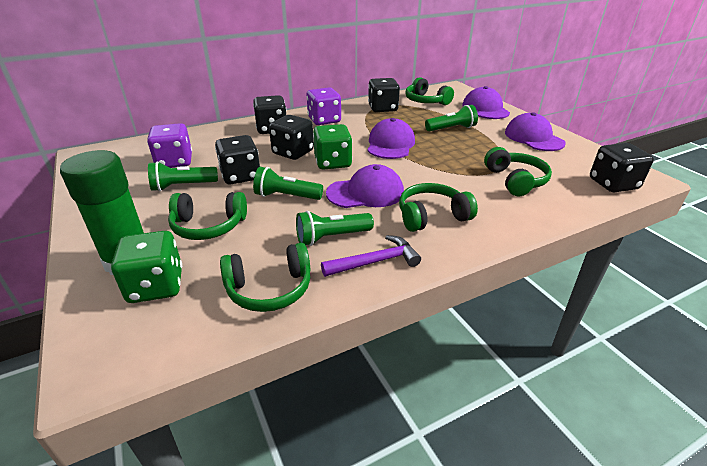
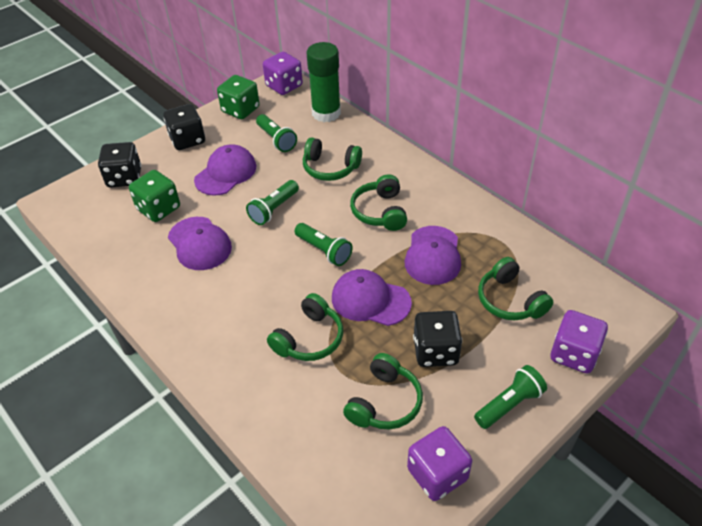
black dice: [215,135,260,185] [253,95,286,134] [269,115,314,160] [368,78,400,112] [590,143,654,193] = 5 -> [98,142,141,188] [163,104,205,150] [413,311,462,367] = 3
purple dice: [147,123,192,168] [306,87,341,125] = 2 -> [263,52,303,95] [407,426,472,501] [551,310,608,373] = 3
purple hammer: [321,235,421,277] = 1 -> none = 0

